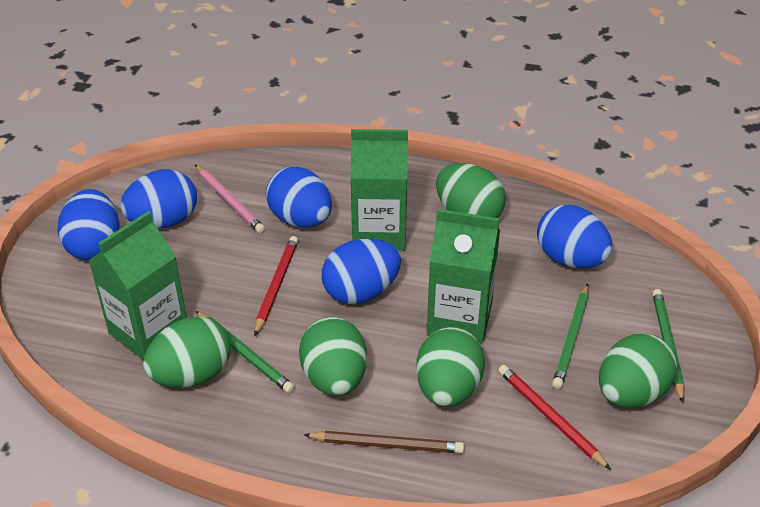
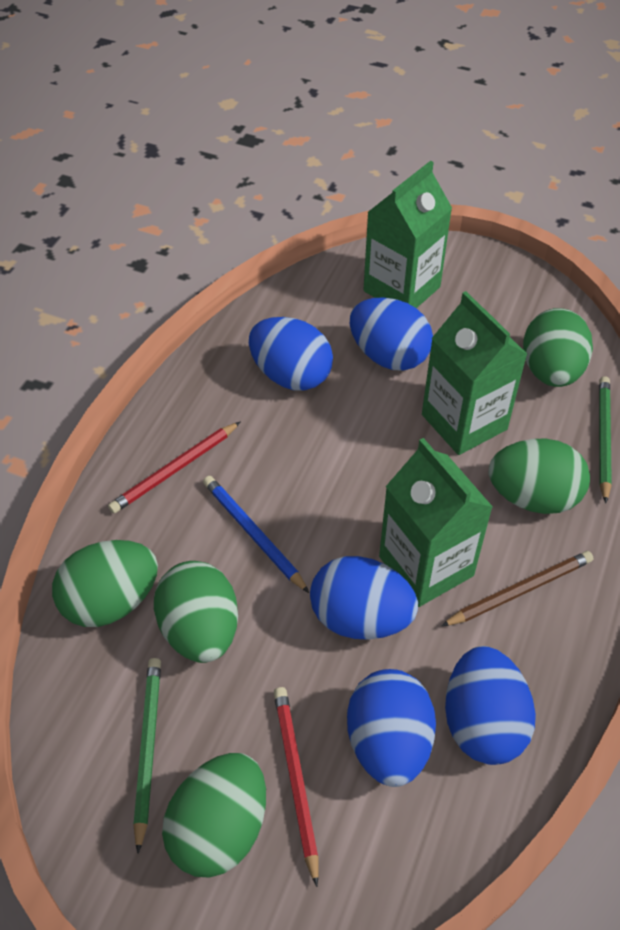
blue pencil: none = 0 -> [203,476,309,593] = 1
green pencil: [196,311,295,393] [552,284,589,389] [652,289,684,403] = 3 -> [133,658,161,854] [599,376,612,504] = 2
pink pencil: [195,165,265,233] = 1 -> none = 0

